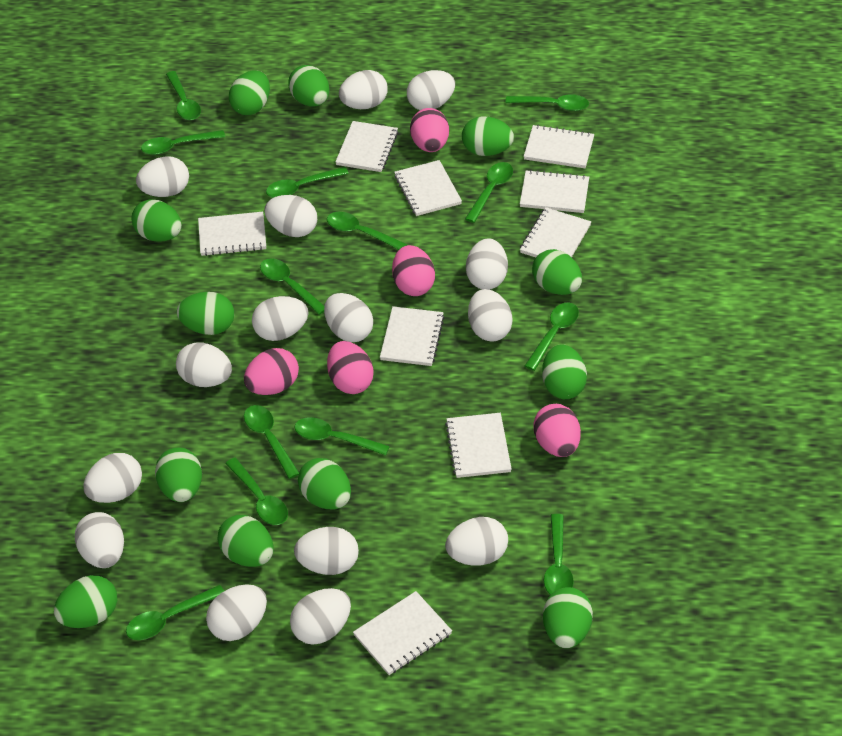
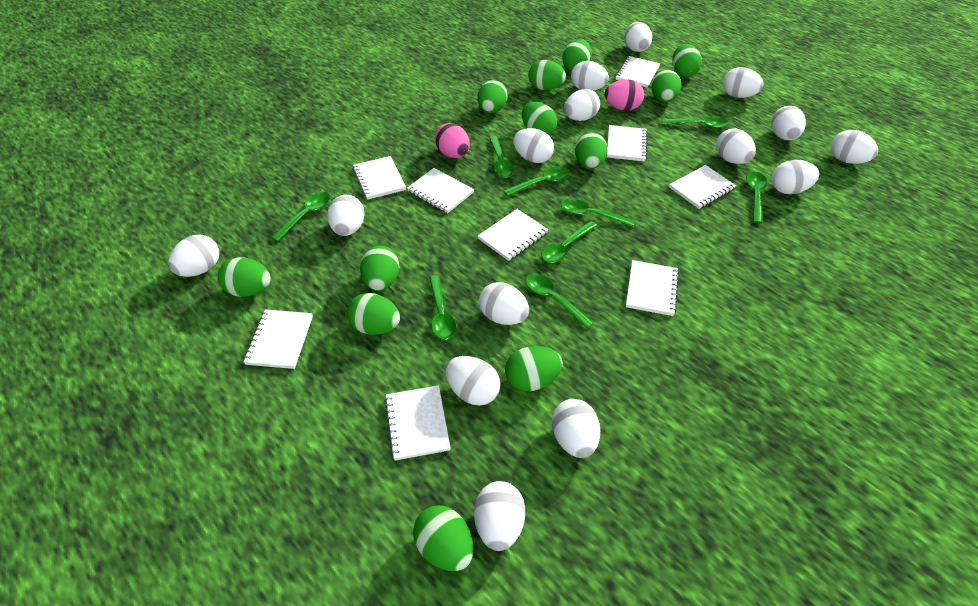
green spoon: [126,585,224,640] [141,130,225,155] [166,71,201,120] [225,458,288,525] [244,405,299,479] [260,258,325,315] [266,167,349,198] [294,417,390,456] [327,212,408,250] [465,162,513,223] [505,94,589,111] [525,302,579,371] [544,514,574,595] = 13 -> [271,192,330,242] [429,275,456,340] [490,136,514,178] [504,167,570,197] [525,273,594,329] [541,221,597,263] [561,199,635,227] [662,116,729,128] [746,172,767,224] = 9
pink egg: [244,348,299,395] [327,341,374,394] [392,245,435,296] [410,108,449,152] [533,404,581,457] = 5 -> [435,123,470,158] [605,79,644,111] = 2

